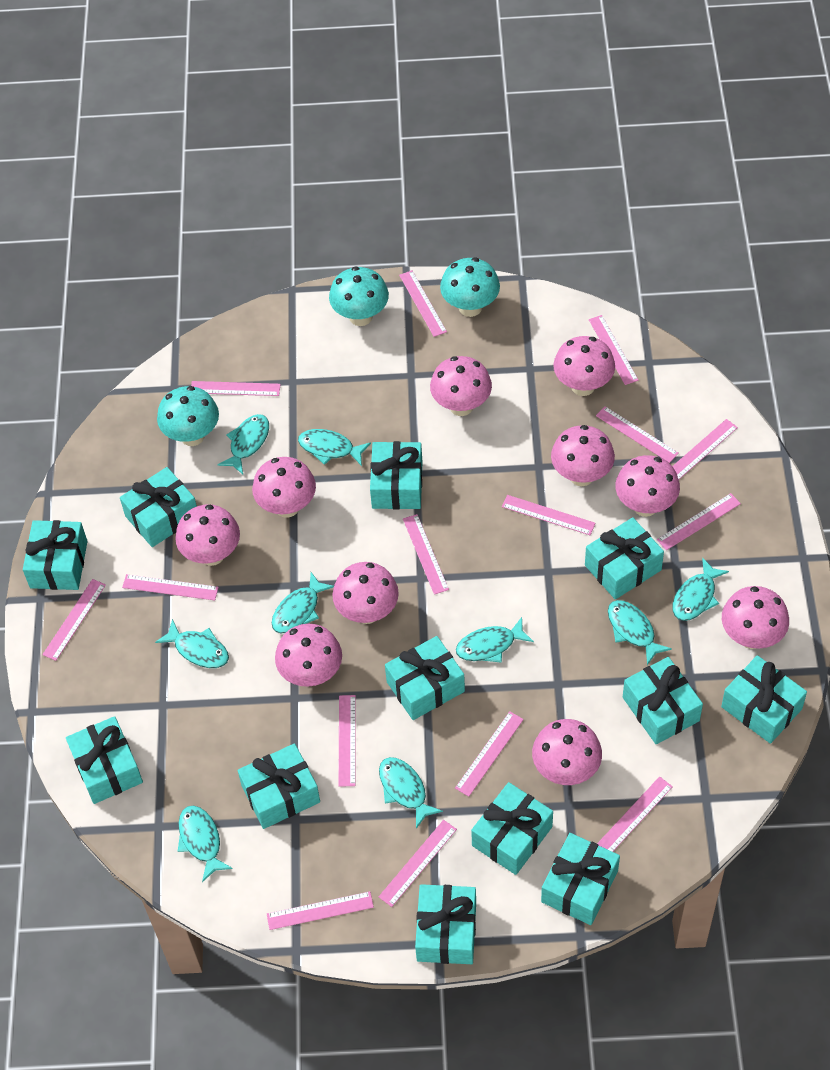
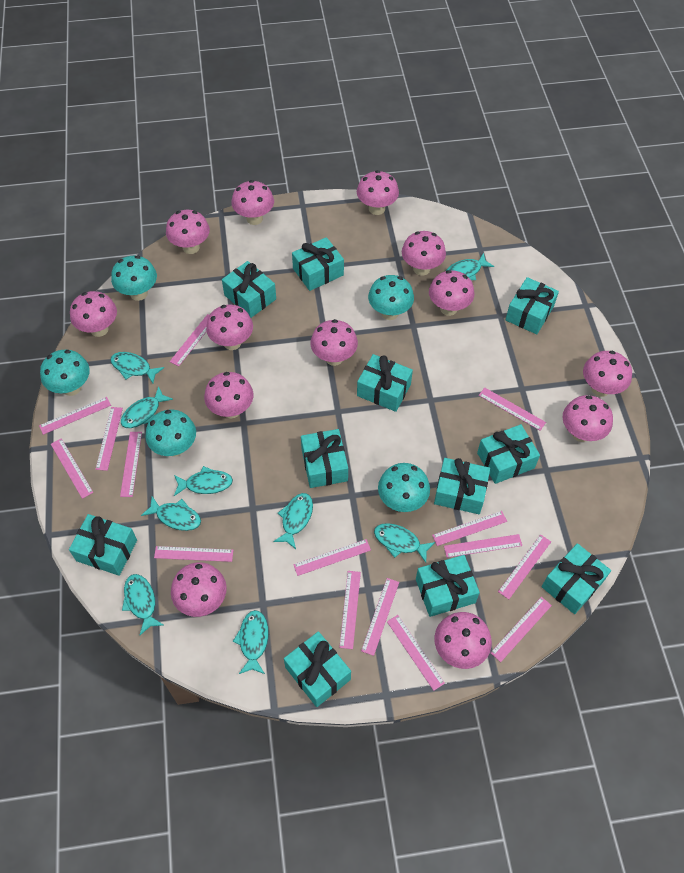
pink mushroom: [175,505,240,566] [252,457,316,517] [275,624,342,687] [332,562,399,624] [430,356,492,416] [532,719,602,785] [551,425,615,486] [553,336,615,396] [615,455,680,517] [722,586,789,649] = 10 -> [70,291,117,337] [166,210,210,254] [171,562,227,617] [204,372,254,418] [206,305,253,350] [231,180,274,225] [310,319,358,366] [357,170,399,215] [402,231,446,276] [429,270,474,316] [435,612,492,669] [563,395,613,442] [583,351,632,397] = 13
turquoise gift: [23,520,88,590] [66,716,143,804] [120,467,197,547] [238,743,320,829] [370,441,422,509] [385,636,465,720] [415,884,476,964] [471,782,553,875] [541,833,620,925] [585,517,664,599] [623,657,703,744] [721,655,807,744] = 12 -> [69,514,137,576] [222,261,276,318] [284,631,351,707] [292,237,344,291] [301,429,348,488] [357,354,413,412] [416,555,480,617] [434,458,490,514] [477,424,540,484] [505,277,559,334] [542,543,611,614] = 11
turquoise mushroom: [157,386,219,446] [329,266,389,326] [440,258,500,317] = 3 -> [40,350,90,396] [111,255,157,301] [145,409,196,457] [368,275,414,320] [378,463,430,512] = 5

